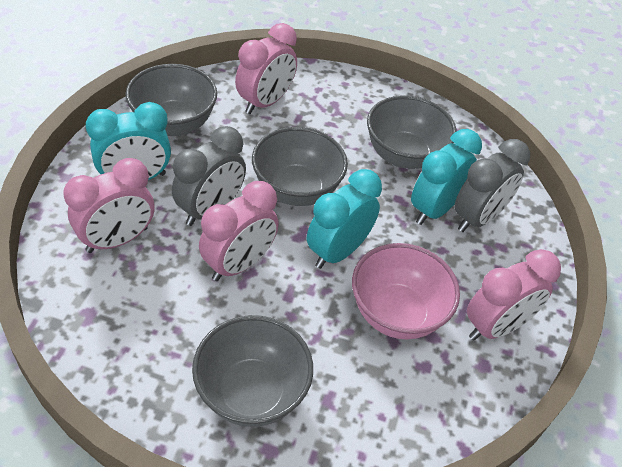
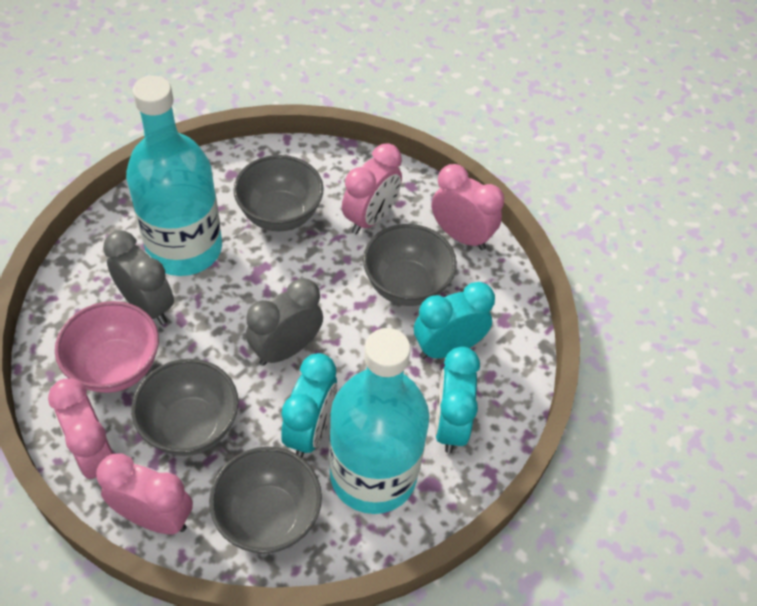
turquoise bottle: none = 0 -> [126,76,222,276] [329,328,429,514] = 2

